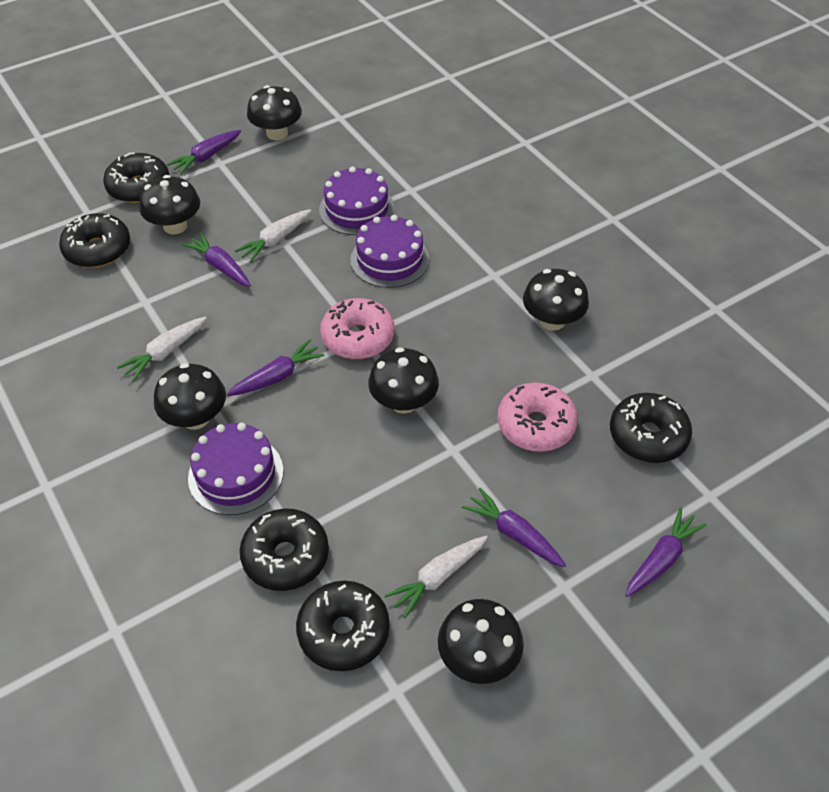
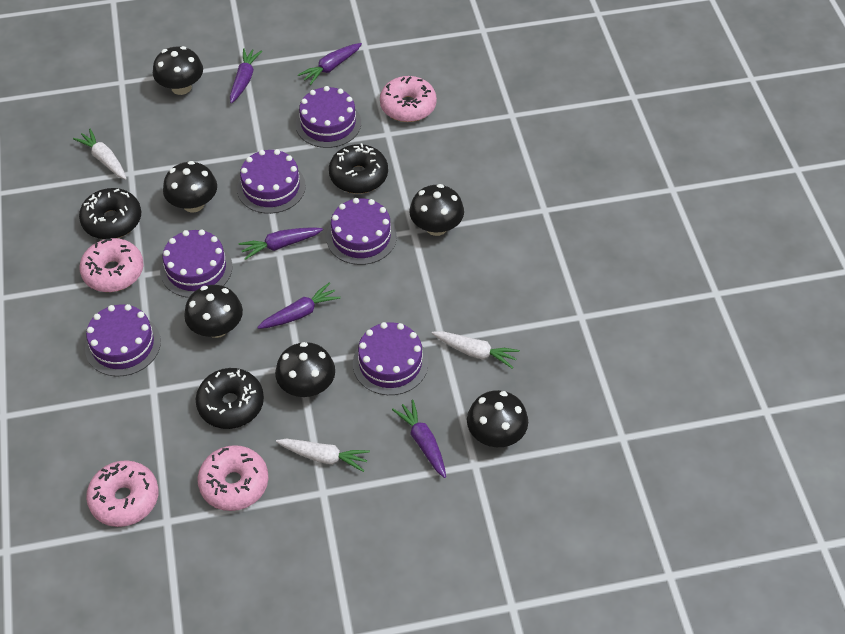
black donut: [59,213,130,268] [103,152,169,203] [240,508,329,591] [296,581,390,671] [610,393,692,463] = 5 -> [79,188,141,239] [196,368,264,429] [329,143,388,194] = 3
pink donut: [320,298,394,359] [498,383,578,452] = 2 -> [79,238,144,292] [86,460,159,527] [197,445,269,511] [380,76,437,122] = 4
purple cake: [188,423,283,515] [319,166,395,235] [350,215,429,288] = 3 -> [85,304,161,376] [160,229,232,298] [237,149,306,214] [295,86,361,148] [326,198,397,265] [353,322,428,395] = 6

